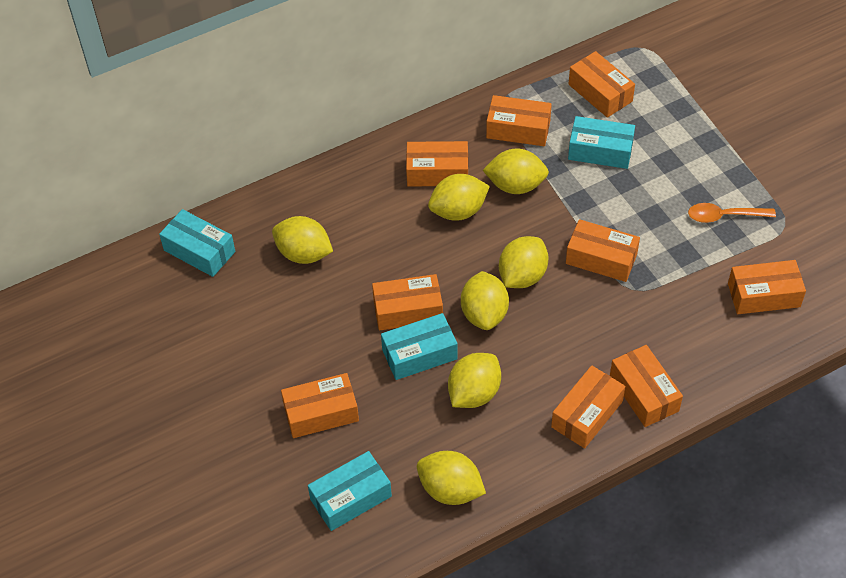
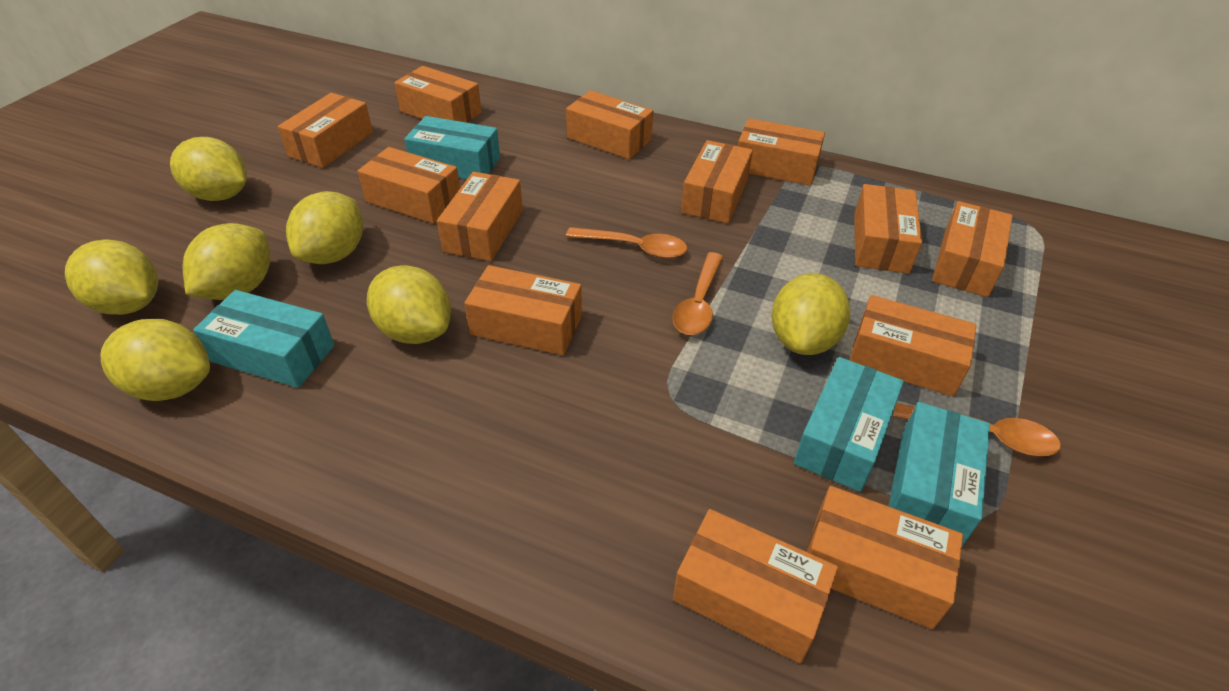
orange box: [281,373,359,438] [372,274,443,330] [406,141,468,186] [486,95,552,146] [551,365,625,448] [566,219,640,282] [569,51,635,118] [610,345,683,427] [728,260,806,314] = 9 -> [278,93,373,168] [358,147,460,224] [394,66,482,123] [437,172,523,261] [464,265,582,355] [566,90,653,159] [673,509,838,663] [681,140,753,223] [738,118,825,186] [807,486,963,629] [849,295,976,397] [854,184,922,274] [932,201,1013,297] = 13
orange spoon: [688,203,776,223] = 1 -> [566,227,687,258] [672,252,723,335] [893,403,1061,456] = 3

